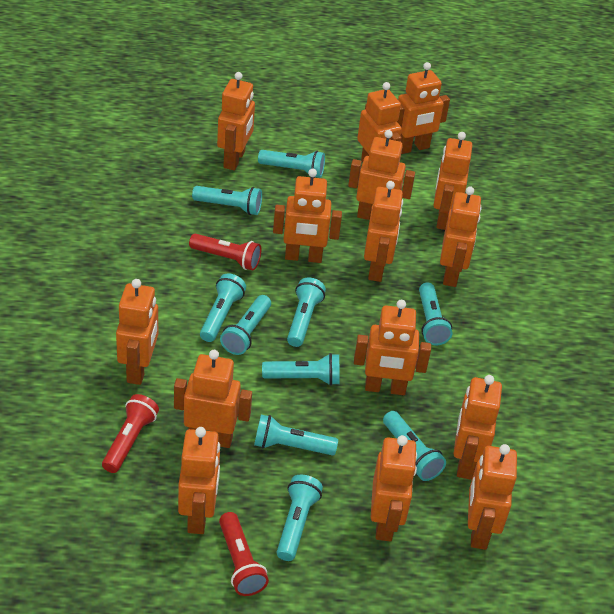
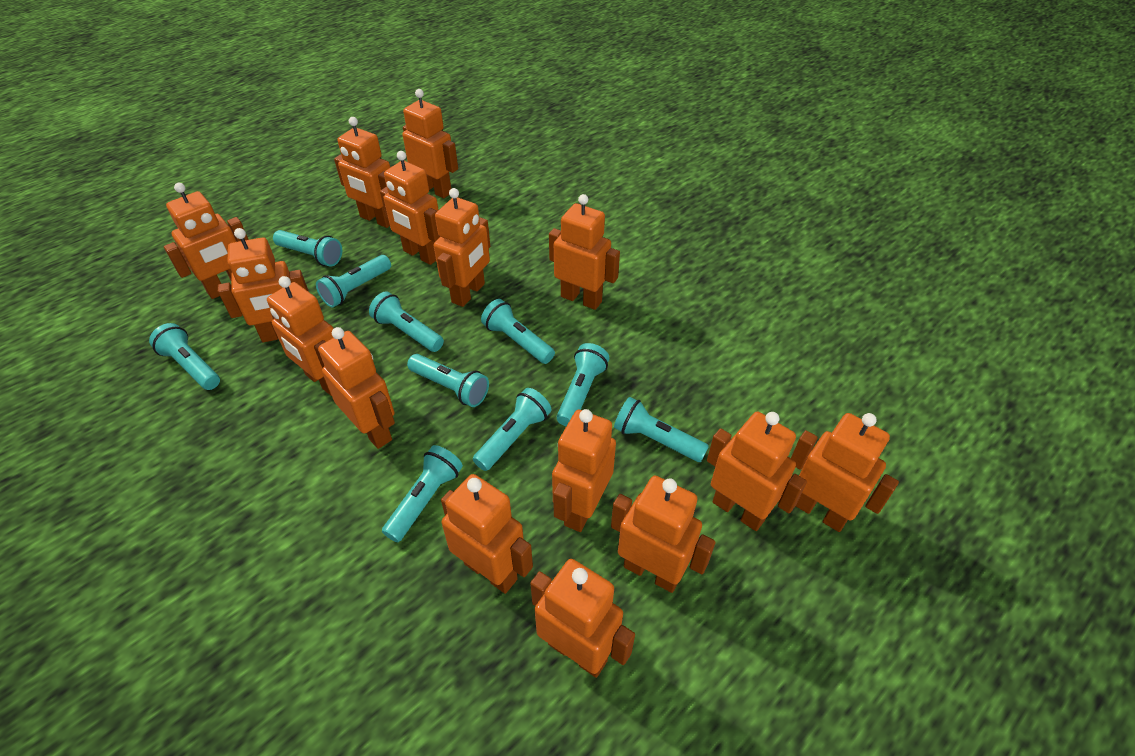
red flashlight: [102,394,159,473] [189,233,261,271] [219,512,269,596] = 3 -> none = 0

